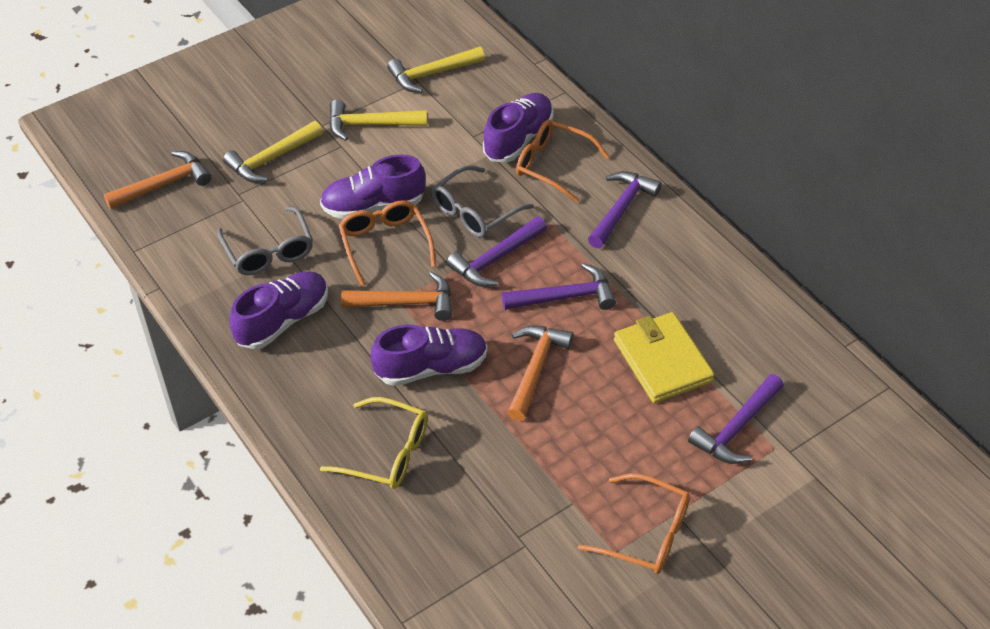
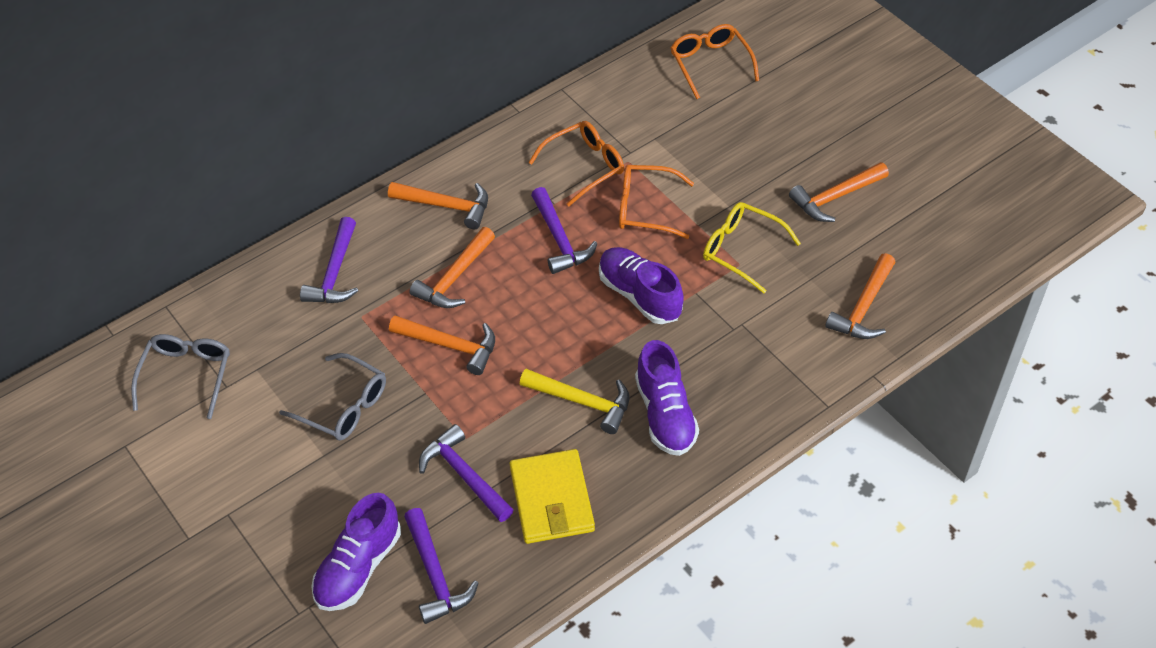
orange hammer: [104,151,211,209] [341,272,452,321] [507,325,573,421] = 3 -> [388,182,488,229] [389,316,495,375] [409,227,495,308] [789,162,889,222] [825,253,895,339] = 5
purple shoe: [230,271,328,349] [320,154,425,219] [371,325,487,386] [483,93,553,162] = 4 -> [311,493,401,611] [599,247,684,324] [635,340,699,456] = 3
yellow hammer: [223,121,323,183] [329,100,427,141] [387,47,485,93] = 3 -> [520,369,630,434] = 1

